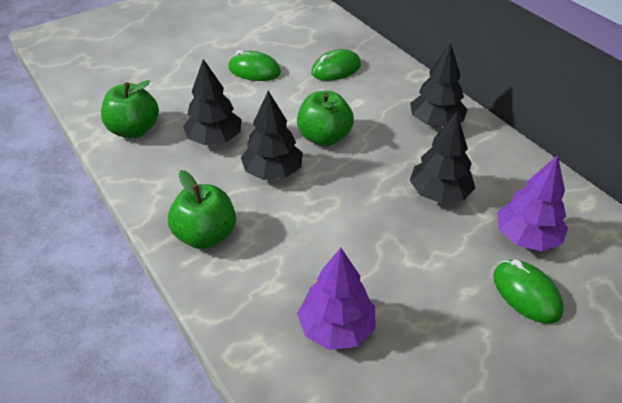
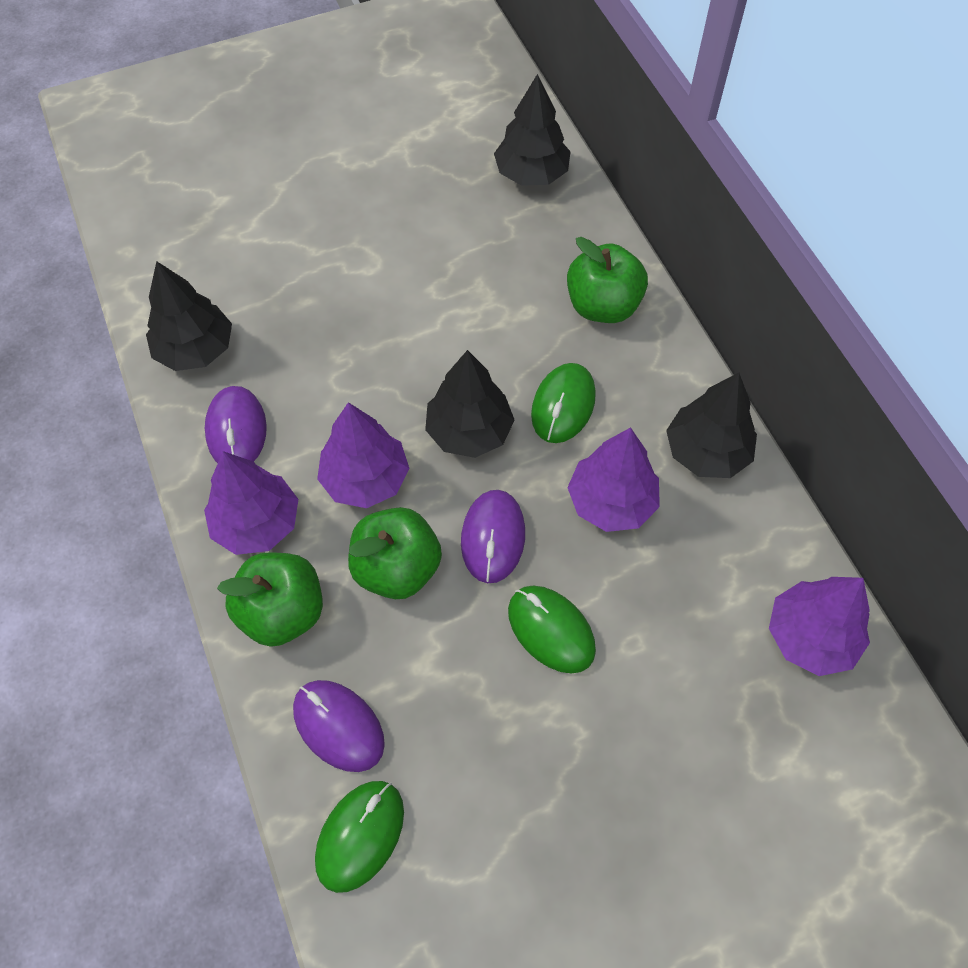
purple mouse: none = 0 -> [205,386,267,463] [293,680,385,772] [461,490,525,583] = 3
purple tree: [297,248,376,350] [497,155,568,251] = 2 -> [204,451,298,555] [317,402,410,508] [567,427,660,532] [769,577,870,676] = 4

